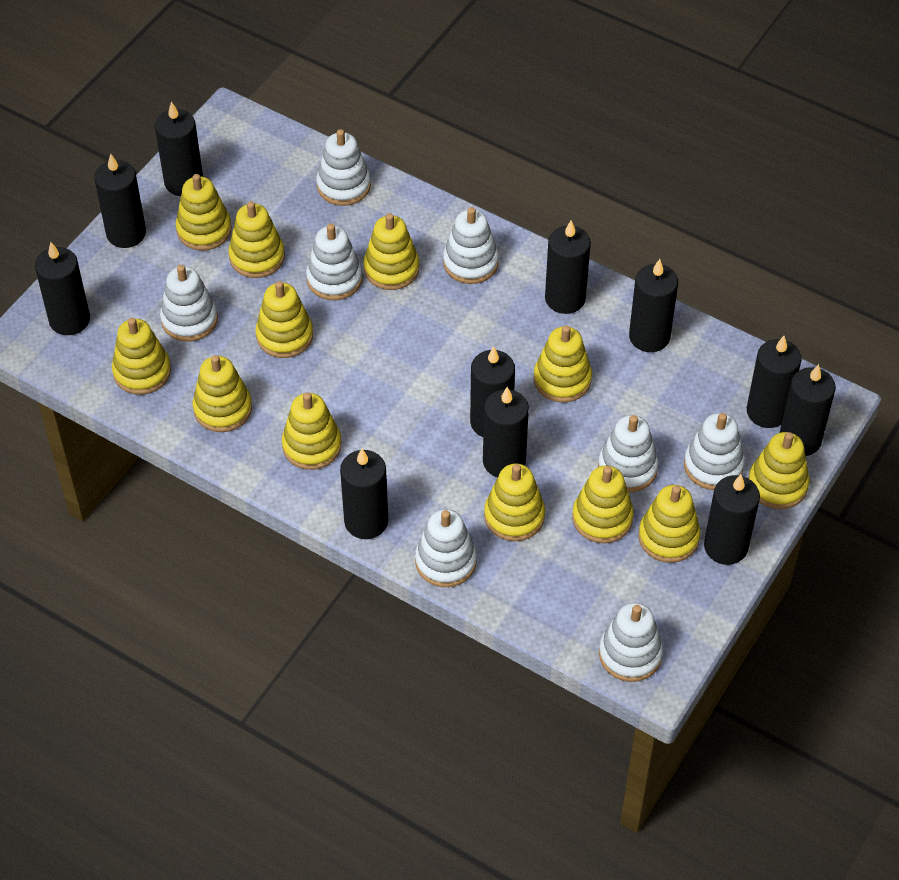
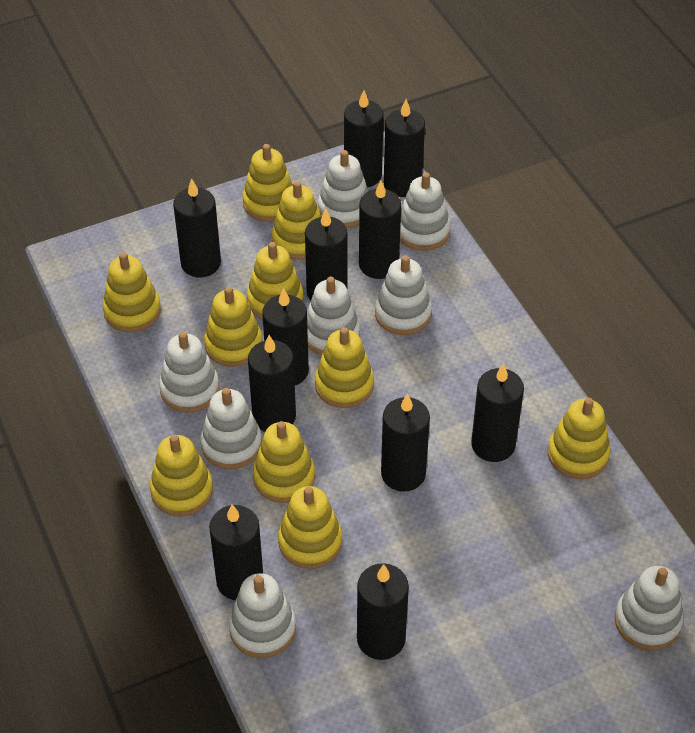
yellow stacking toy: [112,318,171,395] [176,174,232,250] [193,355,252,432] [229,201,285,278] [255,281,313,358] [282,393,342,470] [363,213,419,290] [484,464,545,541] [534,325,592,403] [572,466,634,543] [638,485,701,563] [748,432,810,509] = 12 -> [103,253,161,332] [150,435,213,516] [204,287,262,367] [242,144,293,222] [247,242,304,319] [253,421,315,503] [272,181,321,260] [278,486,342,569] [315,327,374,408] [548,398,610,479] = 10

